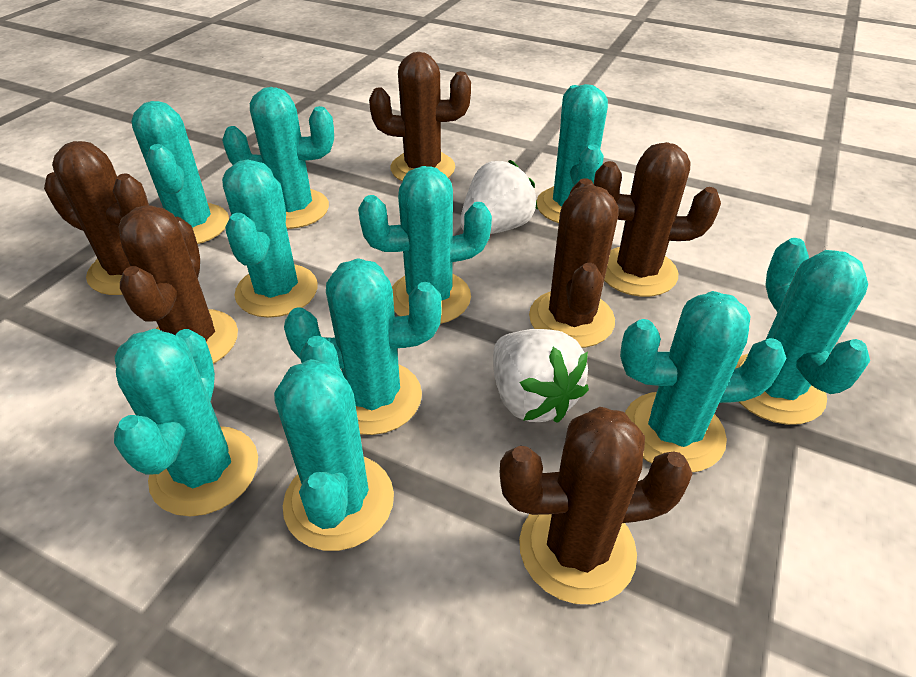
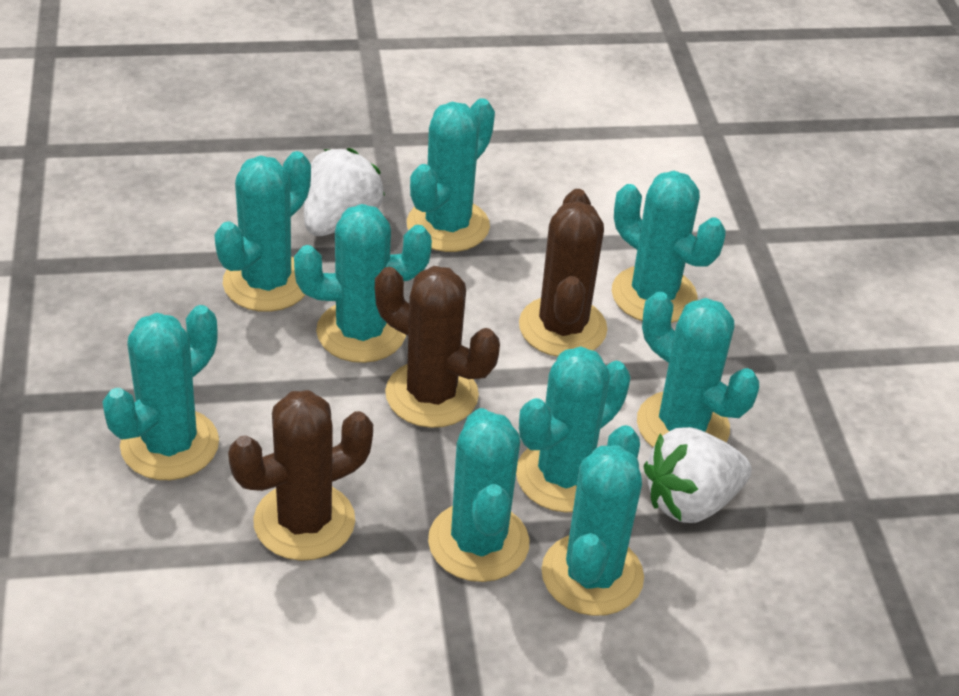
brown cactus: [44,141,149,295] [119,205,238,364] [369,52,471,181] [500,407,693,604] [529,178,619,348] [594,142,721,297] = 6 -> [228,390,373,561] [375,266,500,428] [519,189,607,357] = 3
turquoise cactus: [114,329,258,516] [131,101,229,244] [222,87,334,229] [222,159,318,318] [274,336,394,551] [284,258,441,435] [358,166,492,324] [536,84,608,223] [620,291,786,472] [735,238,870,425] = 10 -> [102,305,219,480] [214,151,311,312] [294,204,432,363] [407,98,495,252] [428,408,529,582] [516,347,631,512] [541,425,644,616] [612,171,726,323] [637,292,759,447] = 9

